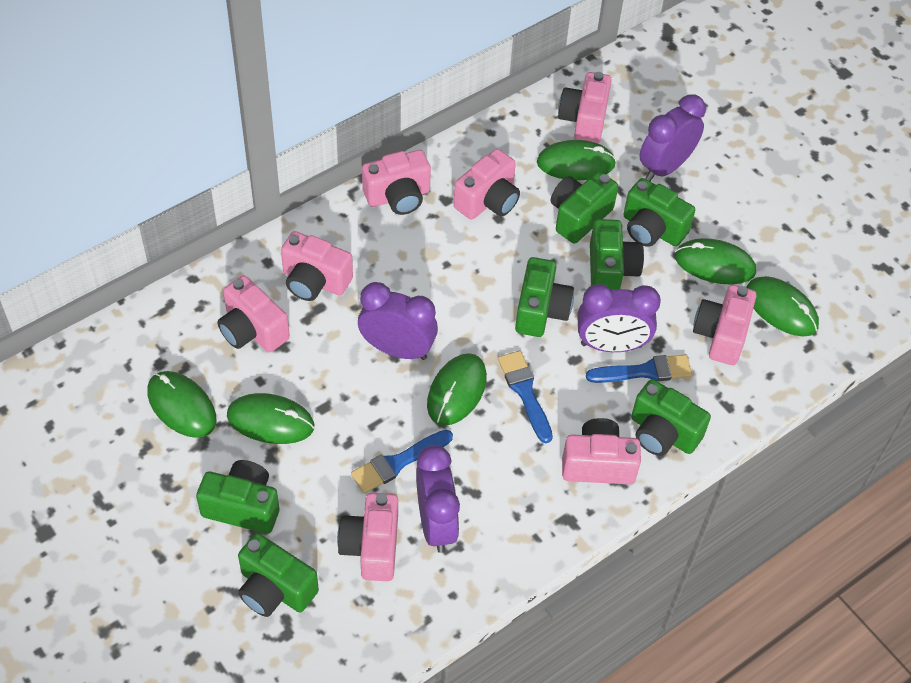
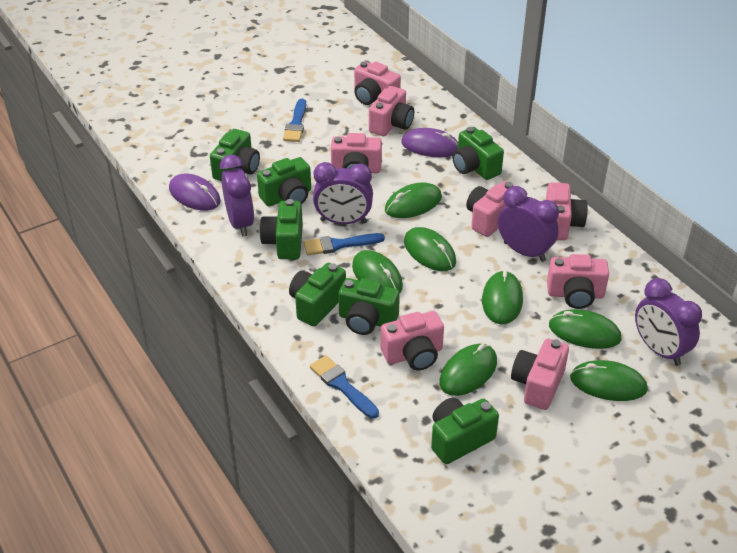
green mouse: [147,371,216,438] [227,393,314,444] [427,353,487,426] [537,140,616,181] [675,238,756,284] [746,276,819,336] = 6 -> [352,250,403,293] [385,182,442,218] [404,227,456,271] [439,344,497,396] [482,270,523,324] [549,309,622,349] [570,360,648,401] = 7
purple mouse: none = 0 -> [169,173,221,211] [401,128,458,157] = 2

